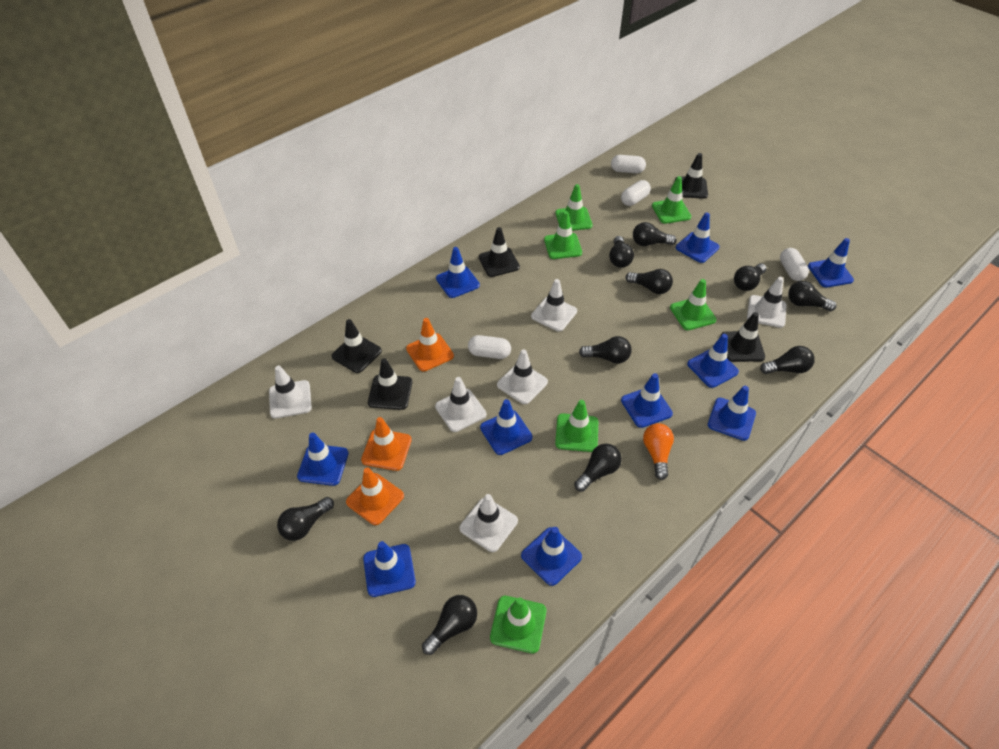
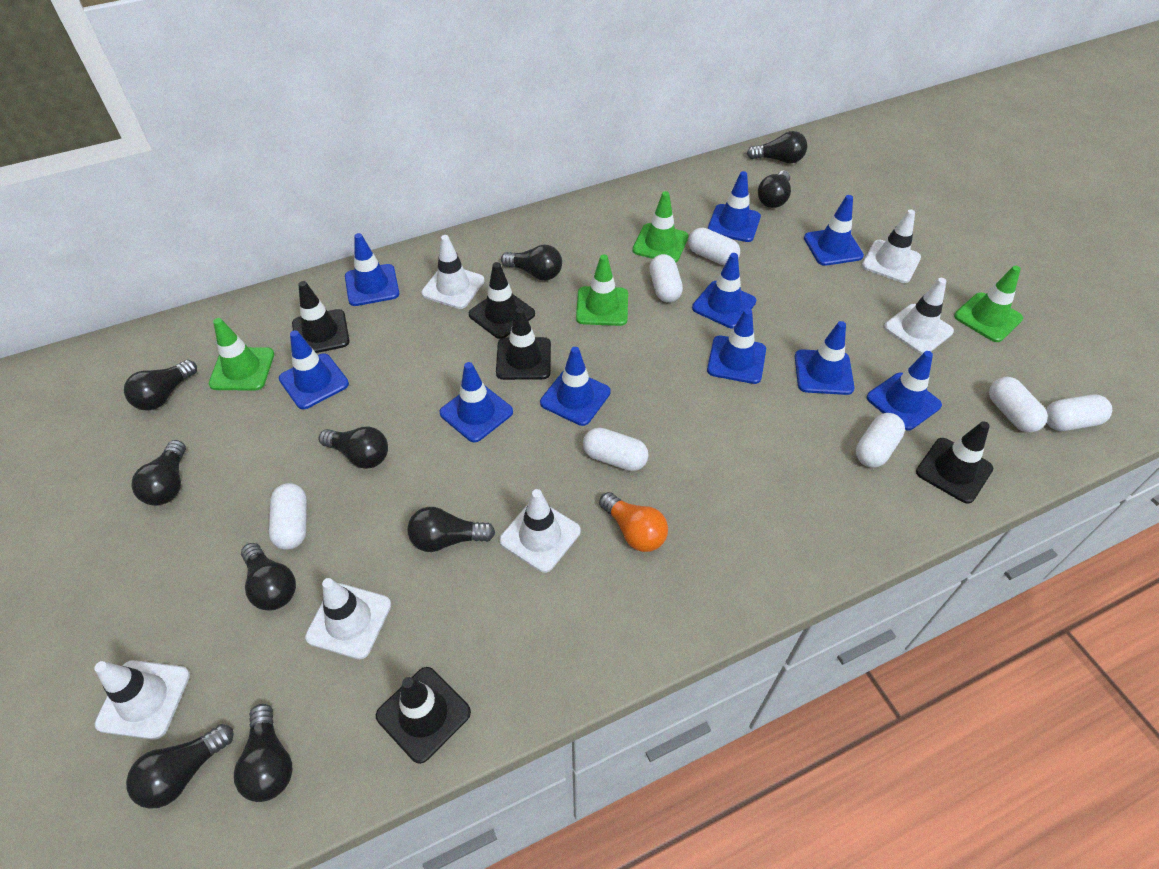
green traffic cone: [490,596,546,653] [544,211,582,259] [555,184,592,231] [555,400,598,452] [652,176,691,224] [670,279,717,330] = 6 -> [209,318,274,391] [576,254,628,326] [632,191,689,262] [954,266,1023,342] = 4
orange traffic cone: [346,467,404,525] [361,417,412,471] [406,318,454,371] = 3 -> none = 0
white capsule: [468,335,511,359] [611,155,646,173] [621,180,651,206] [780,248,809,281] = 4 -> [269,483,307,550] [583,427,649,471] [649,254,683,302] [688,228,740,266] [856,413,905,467] [989,377,1048,432] [1046,394,1112,431] = 7

